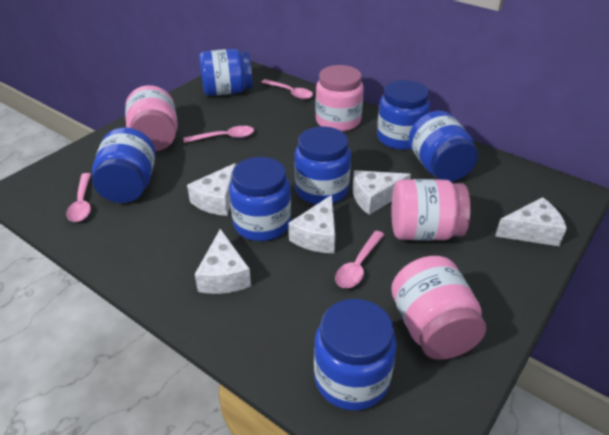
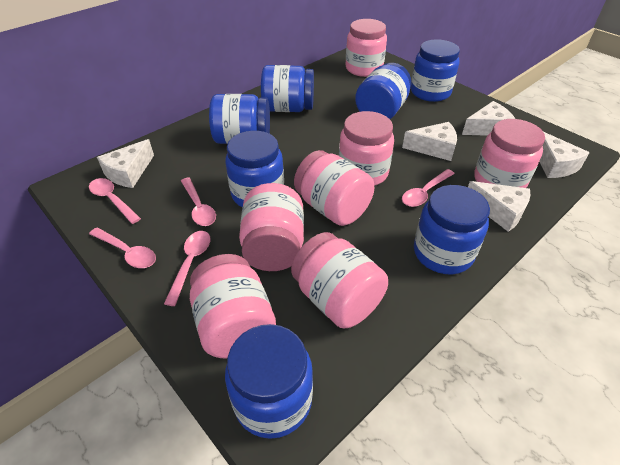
pink jar: [125,85,178,151] [315,65,364,132] [391,179,471,240] [391,256,486,360] = 4 -> [190,254,276,358] [239,183,304,271] [291,232,388,328] [294,150,374,226] [339,111,394,186] [345,19,387,77] [474,119,545,188] = 7
pink spoon: [66,173,91,222] [184,126,254,143] [261,79,313,99] [335,231,384,288] = 4 -> [89,178,141,224] [89,228,156,268] [164,231,210,306] [181,177,216,226] [402,169,455,207] = 5

